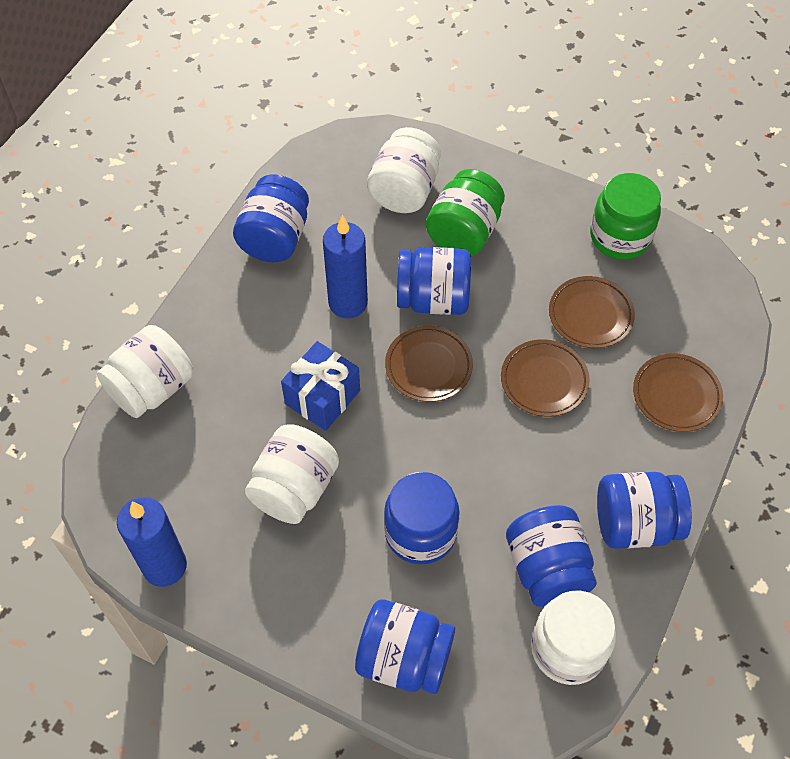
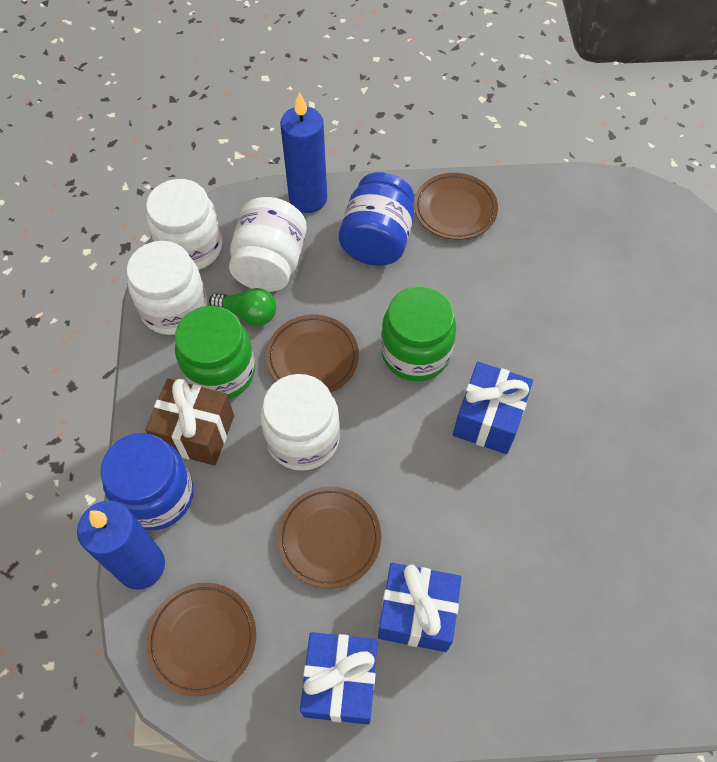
blue gift: [281,341,360,431] = 1 -> [300,632,378,725] [378,563,462,652] [453,362,533,454] = 3
blue jar: [233,175,309,262] [355,599,455,694] [384,472,460,565] [397,247,471,315] [506,505,597,607] [597,472,692,549] = 6 -> [101,433,194,530] [339,172,414,266] = 2
brown gift: none = 0 -> [145,379,234,466] = 1
green light bulb: none = 0 -> [209,288,276,326] = 1

